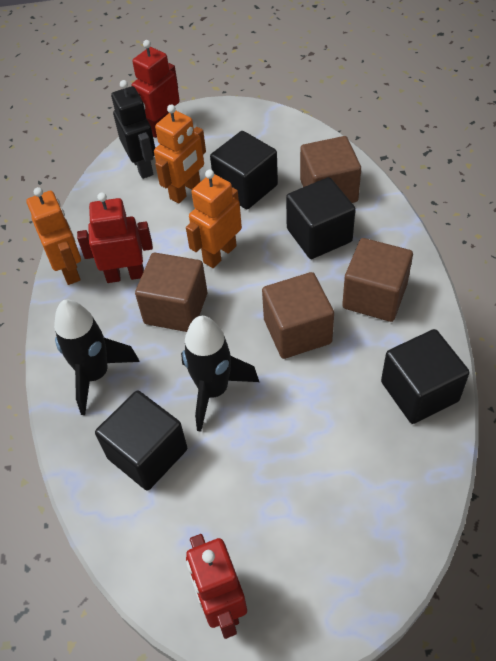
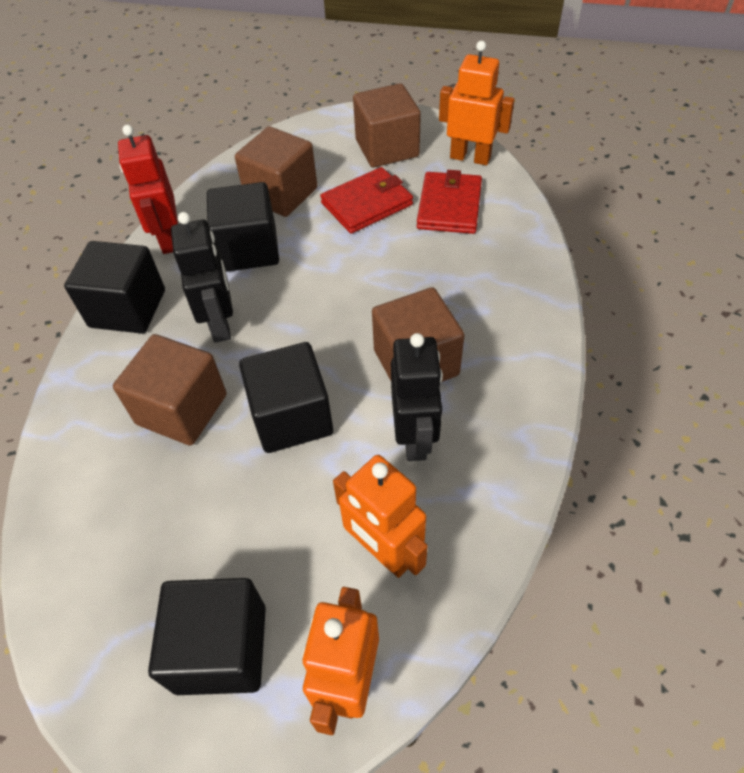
black robot: [111,80,155,179] = 1 -> [171,212,233,342] [391,333,443,461] = 2
black rocket: [54,300,140,415] [181,316,259,432] = 2 -> none = 0
red robot: [77,193,153,283] [132,40,180,138] [186,534,247,639] = 3 -> [118,125,178,254] = 1
red wallet: none = 0 -> [320,167,413,234] [417,170,482,234] = 2

